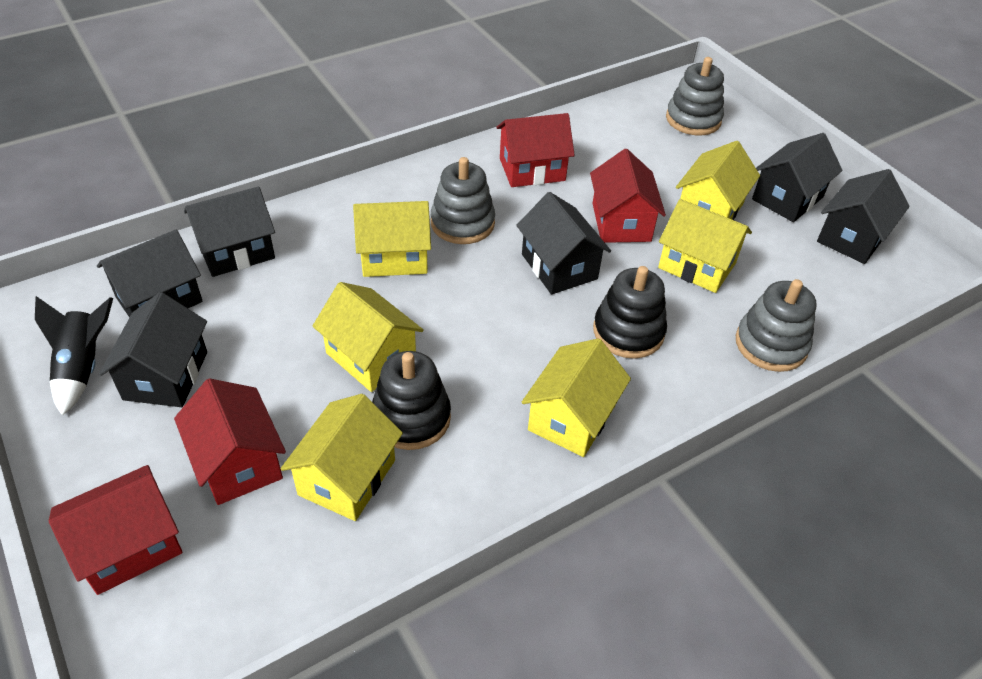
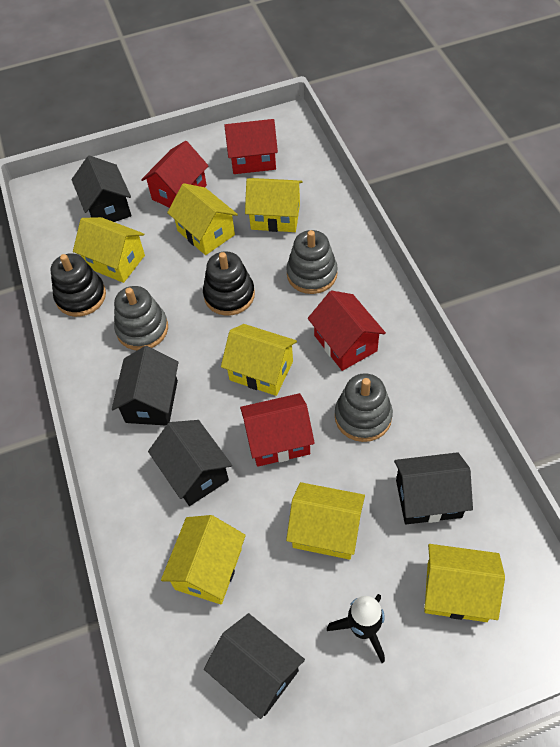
black house: [97,230,203,318] [99,292,207,407] [184,187,275,277] [516,192,611,294] [752,133,843,222] [817,169,910,264] = 6 -> [72,155,131,222] [112,346,179,425] [148,420,232,506] [204,613,305,719] [394,452,473,524] = 5
yellow house: [281,394,403,521] [313,282,424,392] [353,201,431,277] [521,338,631,457] [658,199,752,293] [676,141,760,220] = 6 -> [73,217,145,283] [161,515,246,604] [167,183,238,255] [221,324,297,396] [245,178,303,232] [286,482,365,560] [424,544,505,622] = 7

